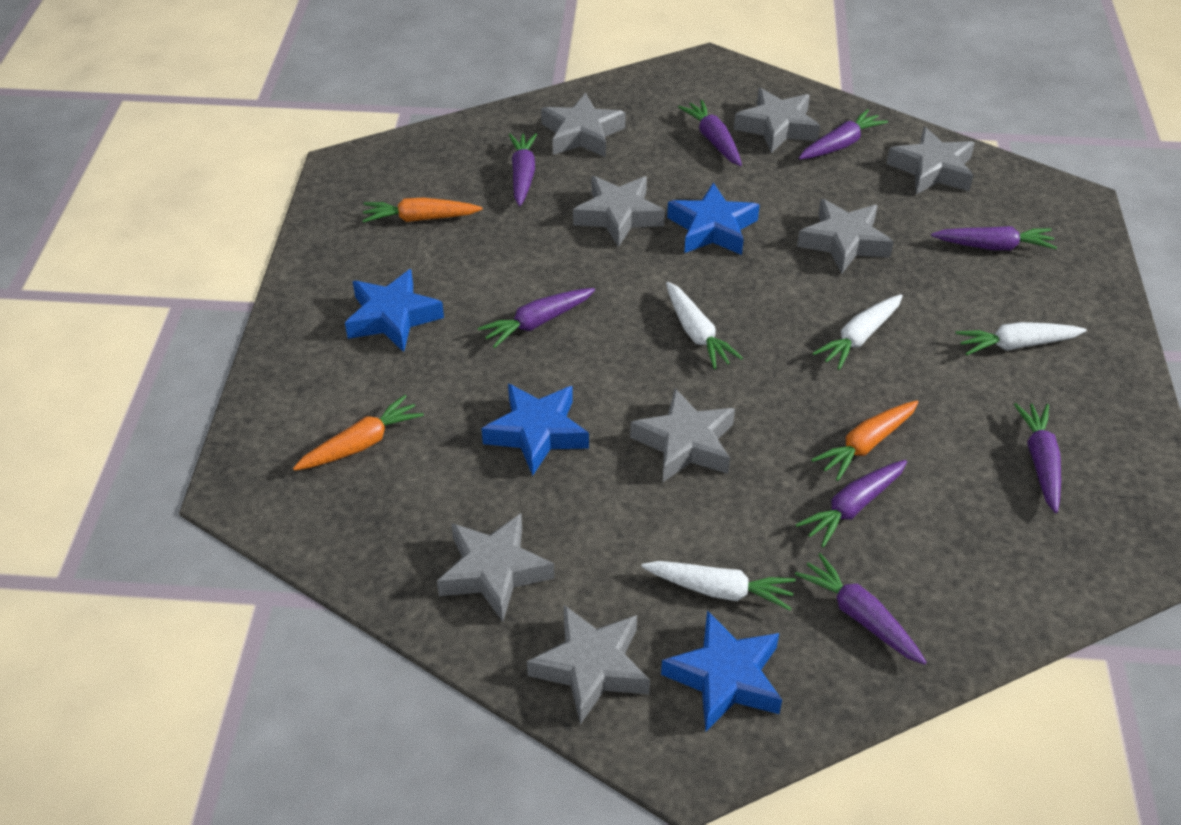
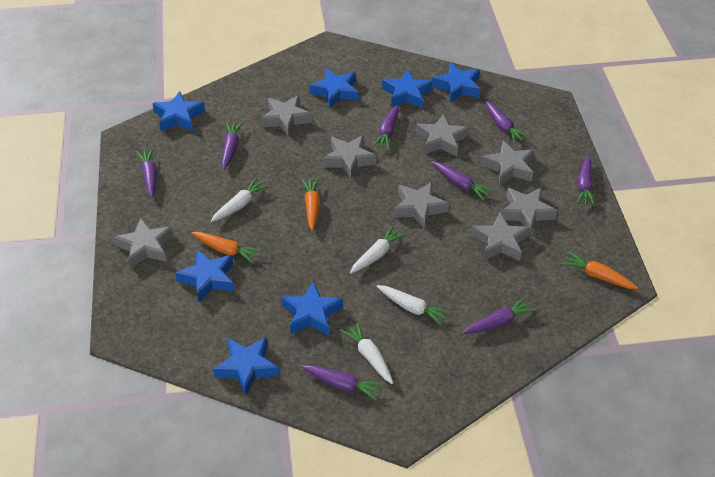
blue star: [345,269,444,352] [481,384,589,476] [661,610,782,731] [667,183,760,255] = 4 -> [152,91,205,131] [175,250,234,303] [213,337,279,395] [281,281,343,335] [309,68,358,109] [382,69,433,108] [432,63,480,103] = 7

